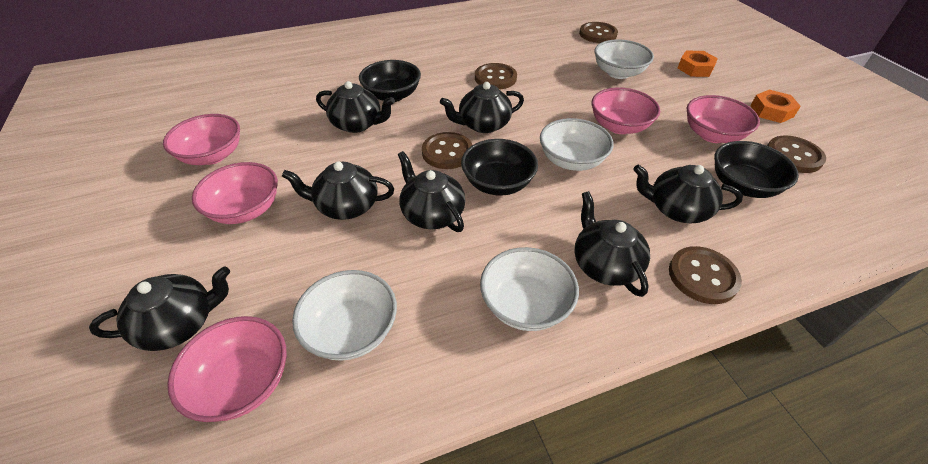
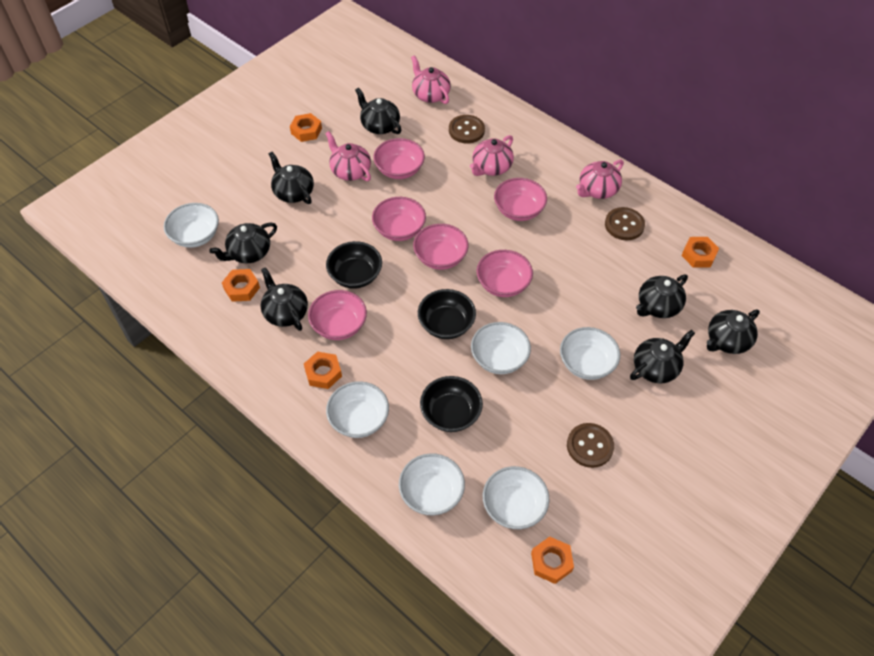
brown button: [422,132,473,169] [475,63,517,90] [579,22,618,43] [669,246,742,304] [767,135,826,173] = 5 -> [449,115,485,143] [567,423,614,468] [605,207,645,240] = 3
orange nut: [677,51,718,77] [751,90,801,123] = 2 -> [222,269,260,302] [290,113,322,142] [304,351,342,389] [531,537,574,584] [682,237,719,268] = 5
pink bowl: [163,114,240,165] [167,316,287,422] [192,162,278,224] [592,88,660,134] [687,95,760,143] = 5 -> [308,290,367,340] [372,197,426,241] [373,138,425,179] [413,224,468,270] [476,250,533,297] [494,178,547,221] = 6
pink teapot: none = 0 -> [325,131,371,181] [411,55,451,104] [470,135,514,176] [576,160,624,199] = 4
white bowl: [292,270,397,361] [480,247,579,331] [540,118,614,171] [594,39,654,79] = 4 -> [164,203,219,248] [326,381,389,438] [399,453,465,515] [471,322,531,374] [483,466,550,529] [560,327,620,380] = 6

